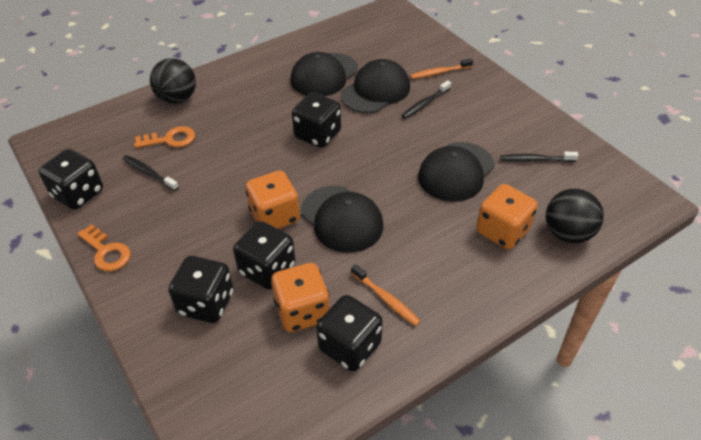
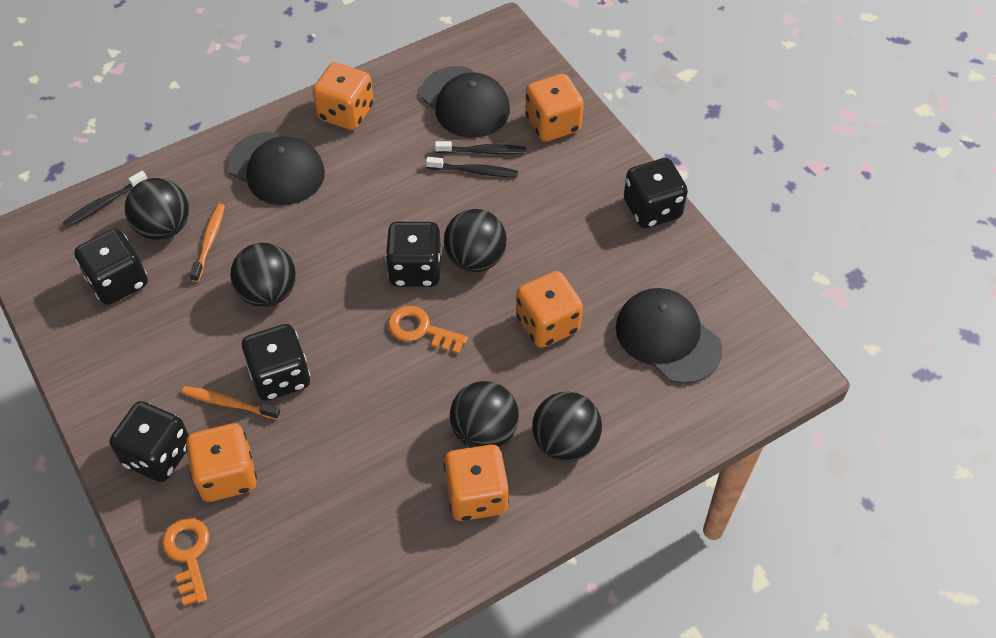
black ball: [150,58,196,104] [546,188,604,243] = 2 -> [125,178,189,240] [230,243,296,307] [444,209,507,272] [450,381,519,448] [532,392,602,462] = 5
black cap: [290,52,358,96] [301,186,384,253] [340,59,410,113] [418,142,495,201] = 4 -> [227,132,325,205] [421,66,510,138] [616,288,722,384] = 3
orange dice: [245,171,300,229] [271,263,330,332] [476,184,537,249] = 3 -> [186,423,257,502] [313,62,374,130] [443,444,509,521] [516,271,583,348] [525,74,584,142] = 5

